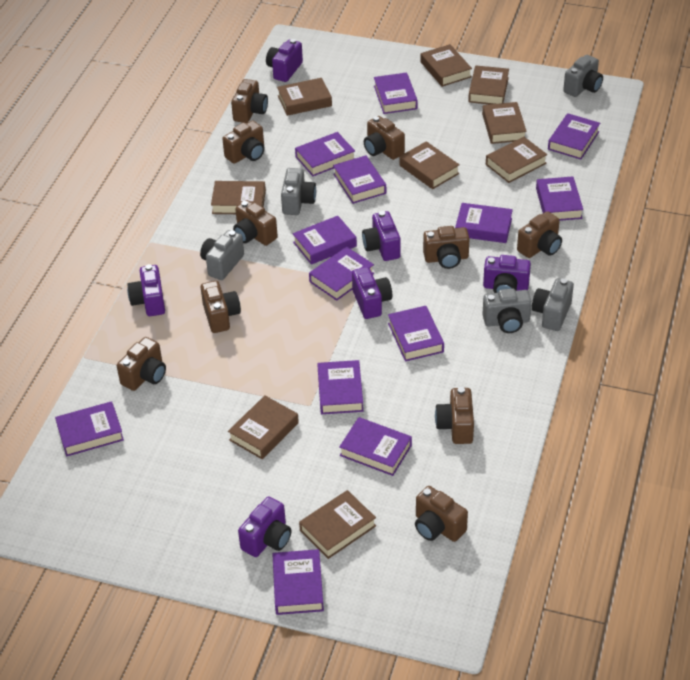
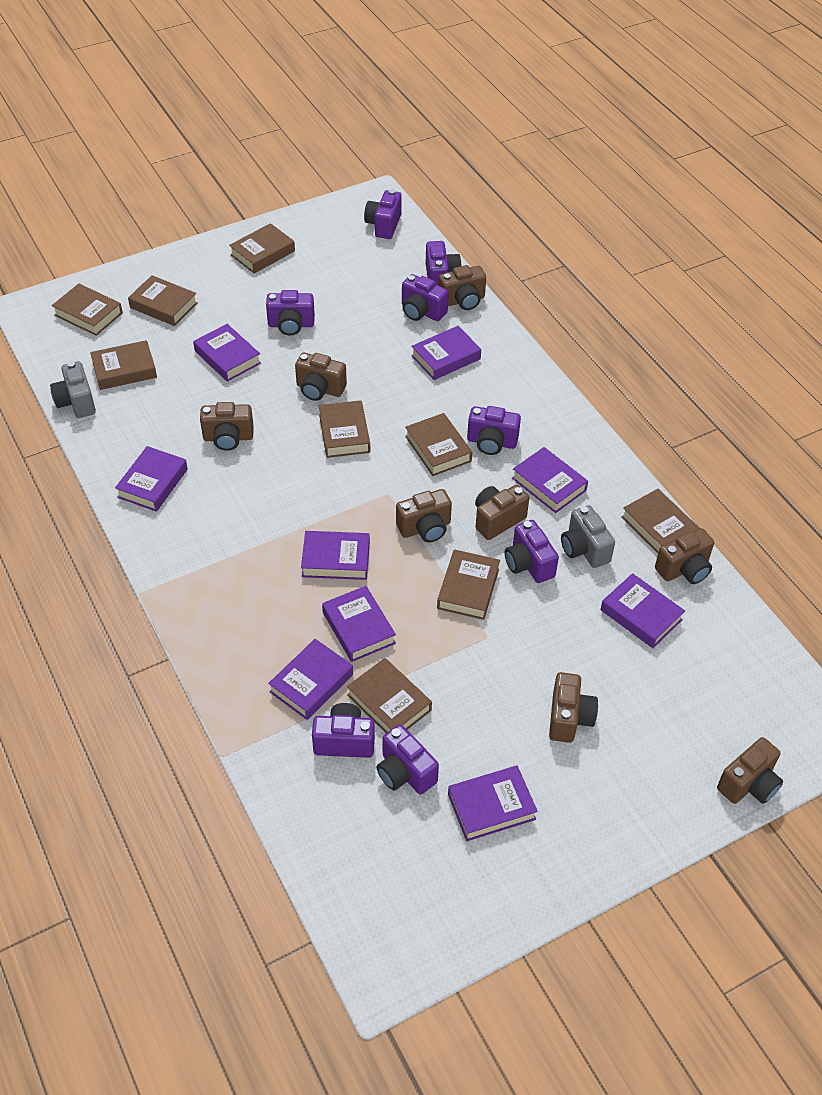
brown camera: [117,337,166,391] [201,281,241,333] [222,121,265,164] [231,79,268,123] [233,200,278,246] [364,116,405,160] [415,486,468,542] [423,226,470,269] [435,387,474,444] [517,211,562,258] = 10 -> [200,402,254,451] [295,352,347,401] [396,489,452,542] [438,265,486,310] [475,485,529,540] [549,672,598,743] [655,528,714,584] [717,737,783,804] = 8
grey camera: [200,230,244,280] [281,168,316,215] [482,288,532,333] [532,278,574,331] [563,55,603,97] = 5 -> [50,361,96,418] [561,505,615,568] = 2
purple book: [55,401,124,456] [272,549,324,615] [293,216,357,265] [295,132,355,176] [309,246,374,301] [317,360,363,414] [333,155,386,204] [339,417,412,476] [374,72,418,114] [388,306,444,362] [455,203,513,243] [536,176,583,221] [548,113,600,159] = 13 -> [115,446,188,512] [193,324,261,382] [268,639,353,720] [301,531,370,580] [322,586,396,662] [411,326,481,380] [448,765,538,841] [512,447,588,513] [600,573,685,648] = 9
purple camera: [127,264,165,316] [238,496,292,557] [266,39,303,82] [352,267,392,319] [362,211,401,261] [483,255,531,293] = 6 -> [266,290,315,335] [312,703,375,758] [364,189,402,239] [377,724,439,795] [402,274,449,321] [426,241,461,285] [467,406,521,455] [505,520,559,583] = 8

